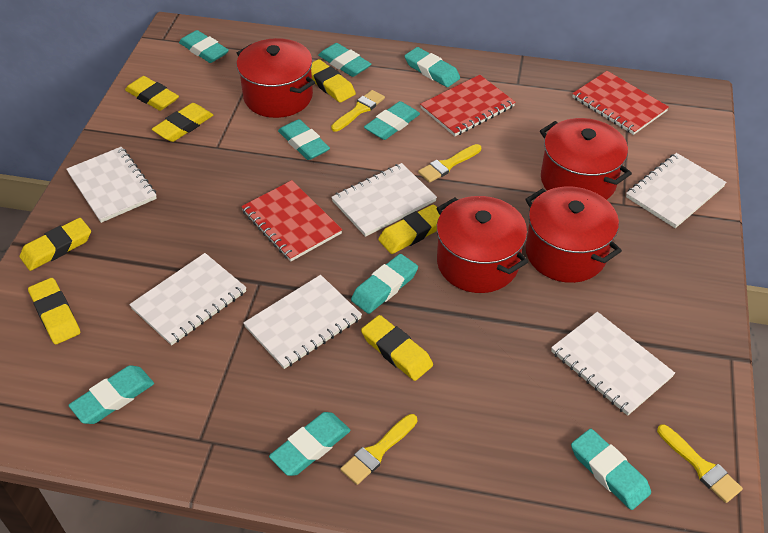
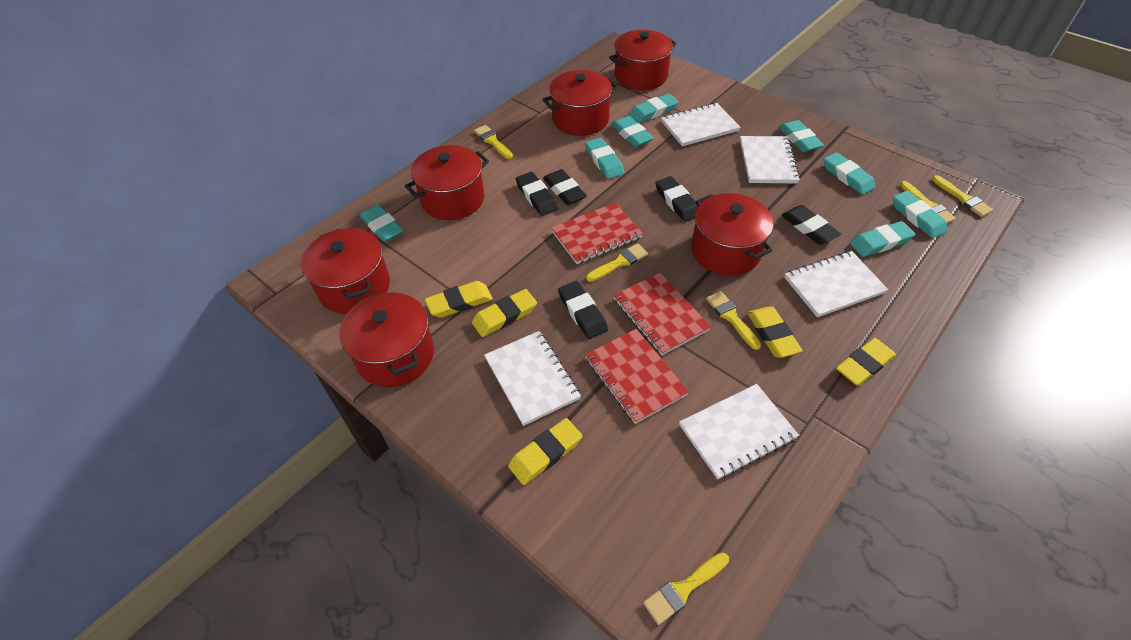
black eraser: none = 0 -> [516,172,558,216] [543,169,587,205] [558,281,608,339] [655,176,698,222] [781,205,841,244] = 5
red pot: [237,38,315,118] [436,196,528,293] [525,187,622,283] [540,118,632,200] = 4 -> [301,228,390,314] [339,292,434,387] [405,145,489,220] [542,70,618,136] [609,30,677,90] [691,193,773,276] = 6
turquoise eraser: [68,365,154,424] [179,30,229,63] [269,412,351,476] [278,119,330,160] [318,43,371,77] [351,254,418,314] [364,101,420,140] [405,47,460,87] [571,429,651,510] = 9 -> [360,204,404,242] [585,138,624,179] [611,116,654,147] [629,94,679,123] [779,120,824,152] [824,152,875,195] [850,221,915,257] [893,191,948,238] = 8
white notebook: [66,147,157,223] [129,253,247,345] [243,275,362,369] [331,163,437,237] [551,312,675,416] [626,153,727,228] = 6 -> [484,331,581,426] [661,103,741,146] [679,384,799,480] [740,136,800,183] [784,251,888,317] = 5
yellow brush: [331,90,385,132] [340,414,417,485] [418,144,481,183] [657,424,743,503] = 4 -> [474,125,513,159] [586,243,648,282] [643,552,729,625] [706,291,761,350] [900,181,956,223] [932,175,993,217] = 6
yellow eraser: [20,218,91,271] [28,278,80,344] [125,76,179,111] [152,103,213,142] [311,59,356,103] [361,315,433,381] [378,205,440,254] = 7 -> [425,281,493,318] [472,289,537,337] [508,418,582,485] [747,306,803,358] [836,338,896,386] = 5

